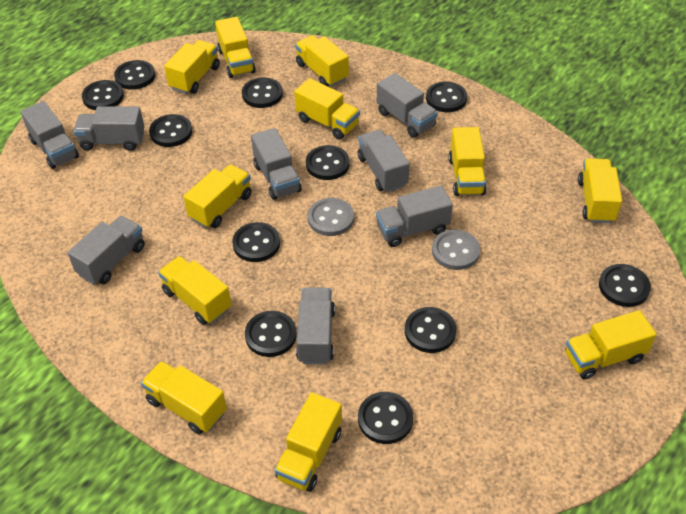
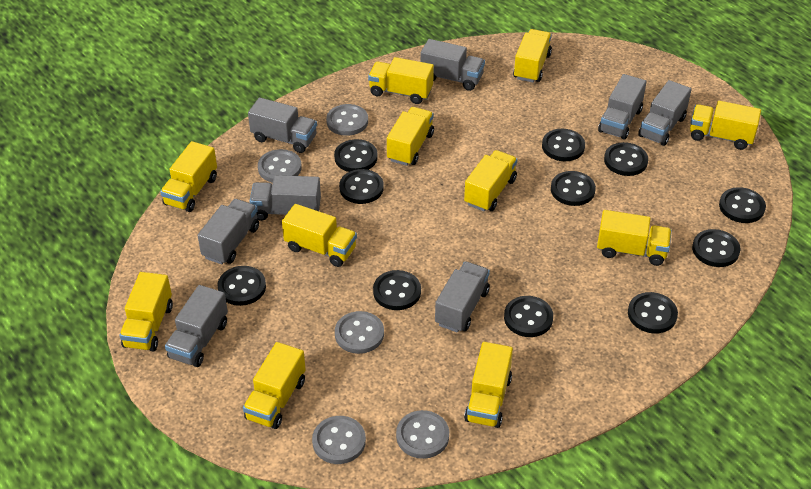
grey button: [308,198,354,236] [432,229,480,270] = 2 -> [258,149,302,183] [312,416,366,464] [326,104,368,136] [335,311,384,354] [396,410,449,459] = 5

